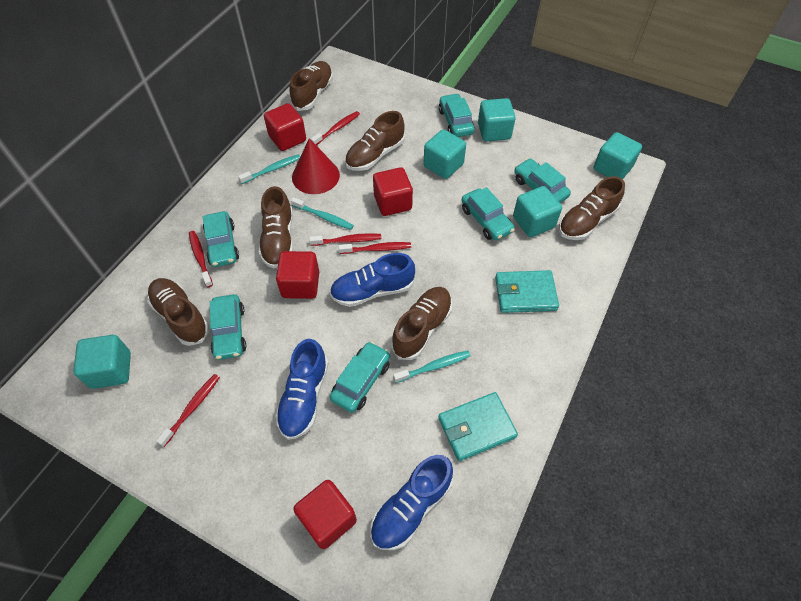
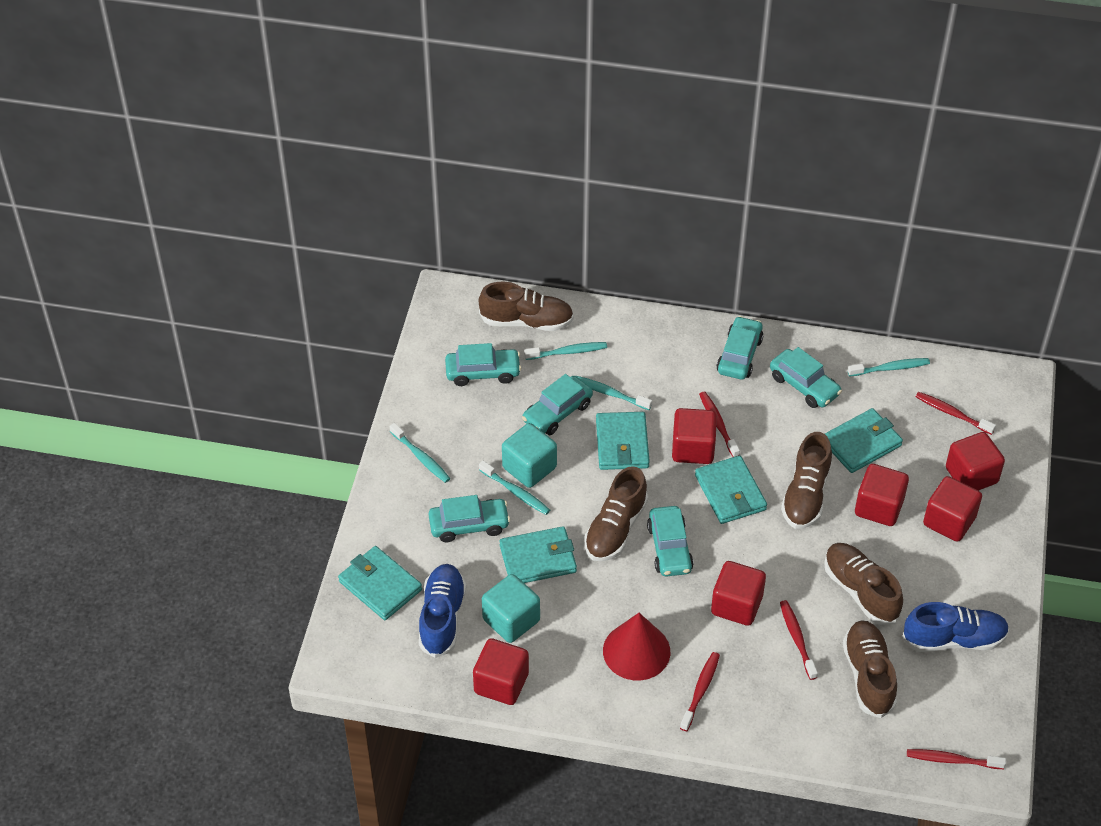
blue shoe: [275,339,329,440] [330,253,415,307] [370,455,453,550] = 3 -> [419,564,466,658] [902,602,1009,652] = 2
brown shoe: [147,278,209,346] [259,186,293,268] [289,61,333,111] [345,111,405,171] [391,287,452,360] [559,176,625,240] = 6 -> [479,282,574,331] [585,466,648,561] [781,432,832,529] [824,543,903,625] [843,620,897,718] = 5
red cube: [264,103,306,151] [276,251,319,299] [293,480,357,549] [373,167,413,216] = 4 -> [473,638,529,705] [672,408,717,464] [711,561,766,626] [855,464,909,526] [923,476,982,542] [946,432,1005,491] = 6
turquoise cube: [73,335,131,389] [423,129,466,179] [478,98,516,142] [513,186,562,237] [594,132,642,179] = 5 -> [482,574,540,643] [502,423,557,488] = 2
turquoise toothbrush: [238,154,300,184] [291,197,354,230] [393,350,471,383] = 3 -> [390,423,451,483] [479,461,550,515] [524,342,607,360] [576,376,652,410] [848,358,930,376] = 5
turquoise wallet: [438,392,518,461] [495,270,559,313] = 2 -> [338,546,422,620] [499,526,577,583] [596,412,650,470] [695,455,767,524] [825,408,903,473] = 5

